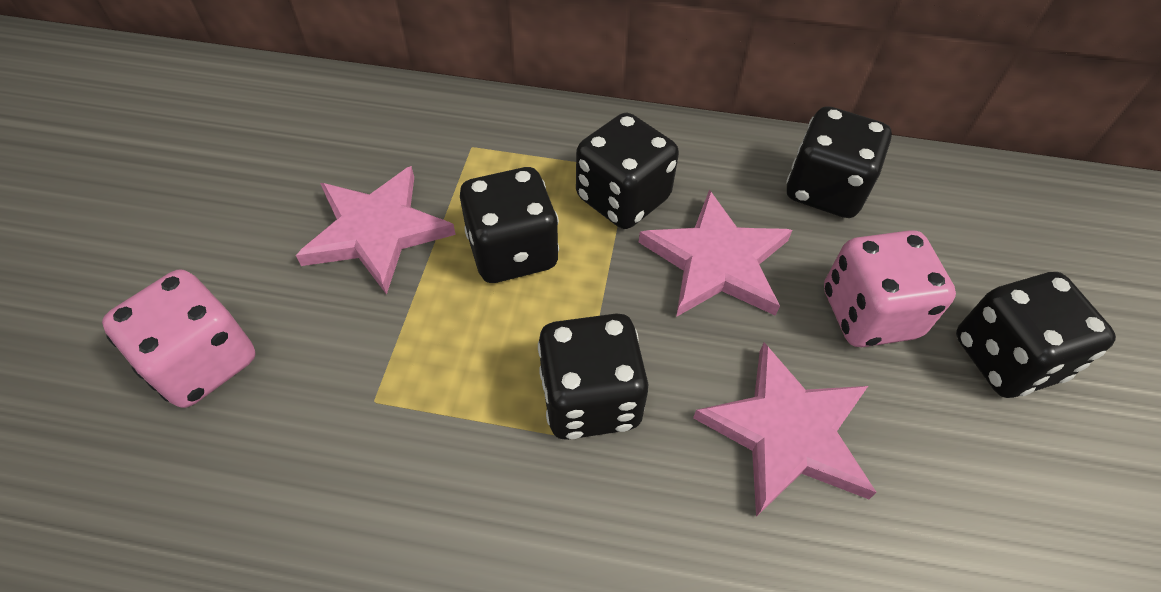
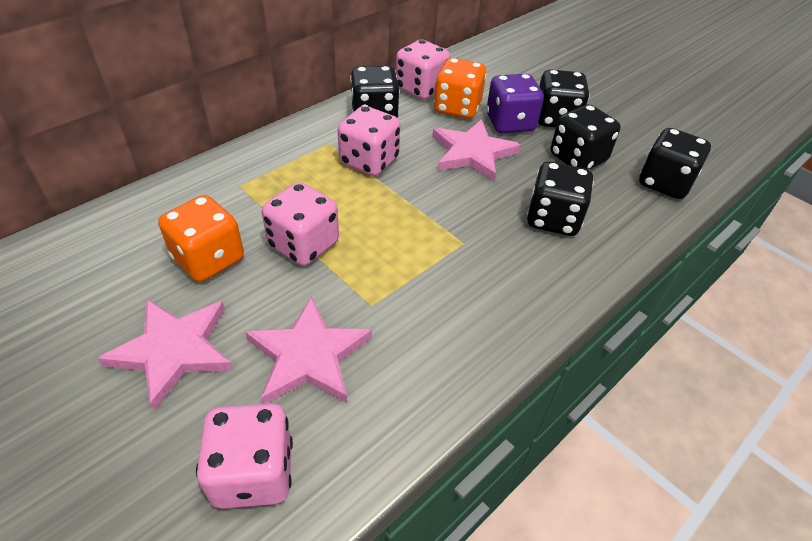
orange dice: none = 0 -> [158,195,244,282] [434,58,487,119] = 2
pink dice: [102,270,256,408] [824,230,956,347] = 2 -> [196,403,293,509] [262,182,339,266] [338,106,400,176] [396,40,450,100] = 4
purple dice: none = 0 -> [486,74,544,133] = 1

